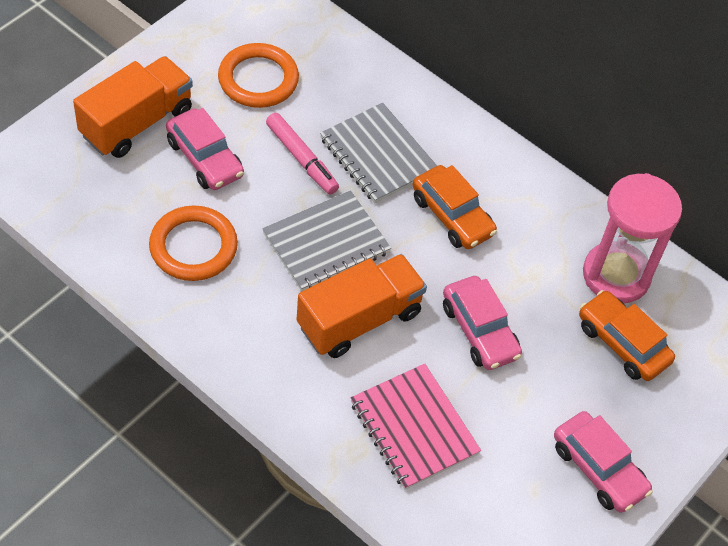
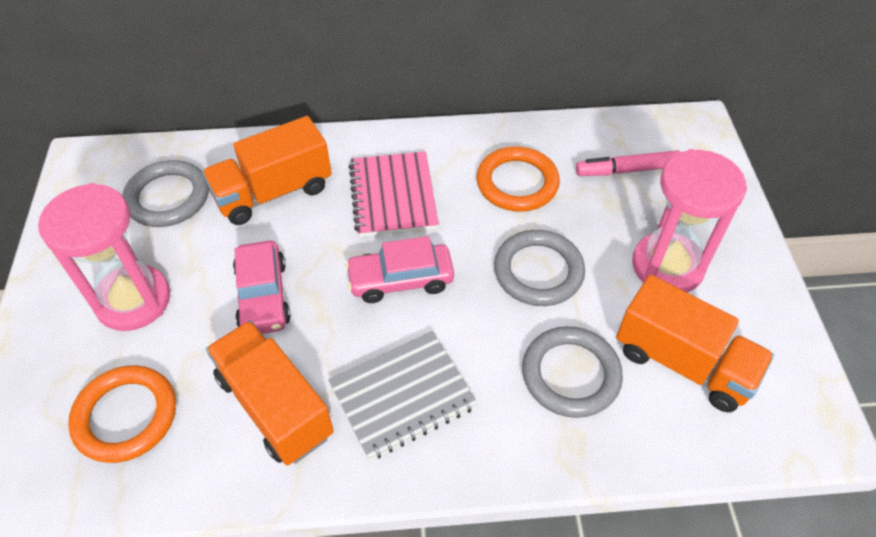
grey notebook: [262,190,391,291] [320,103,437,203] = 2 -> [328,331,478,461] = 1
grey ring: none = 0 -> [122,160,209,227] [494,230,585,306] [522,326,623,418] = 3
orange car: [413,165,497,249] [579,290,675,381] = 2 -> none = 0
orange truck: [73,56,193,158] [297,254,427,358] = 2 -> [202,116,332,225] [206,321,334,466] [616,275,774,413] = 3
pink car: [166,108,244,190] [443,276,522,370] [554,411,653,513] = 3 -> [233,241,291,334] [345,236,454,303] = 2
pink hourglass: [583,173,682,303] = 1 -> [38,183,170,331] [632,149,747,292] = 2

